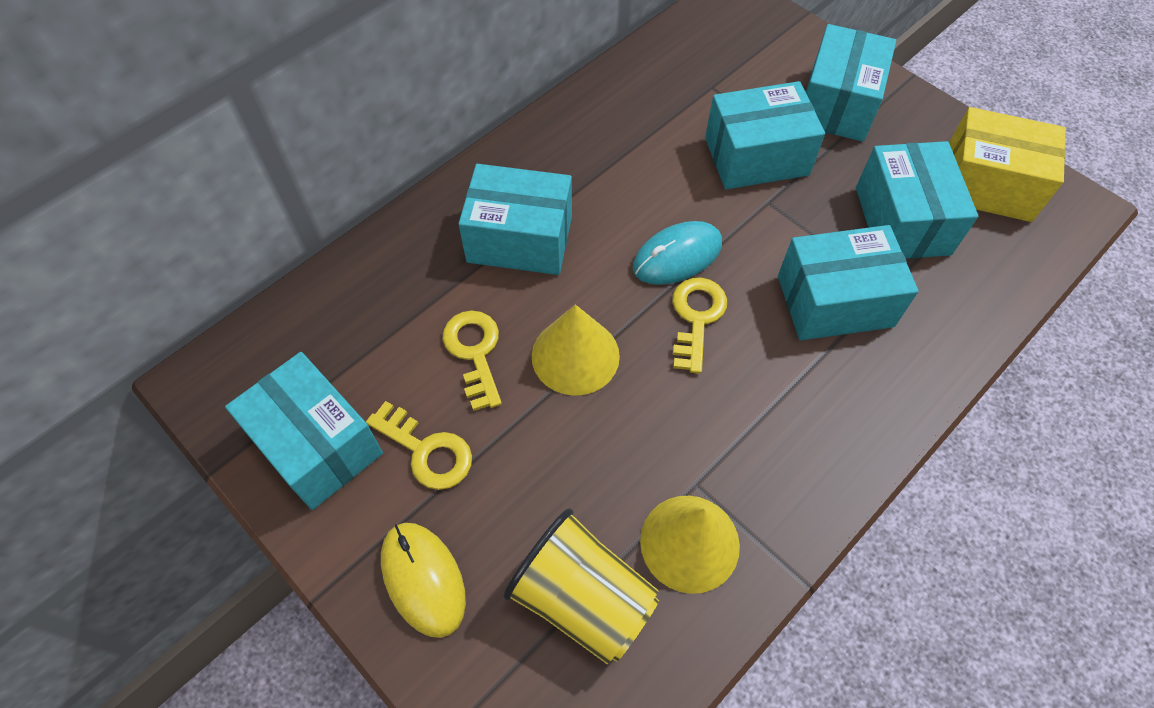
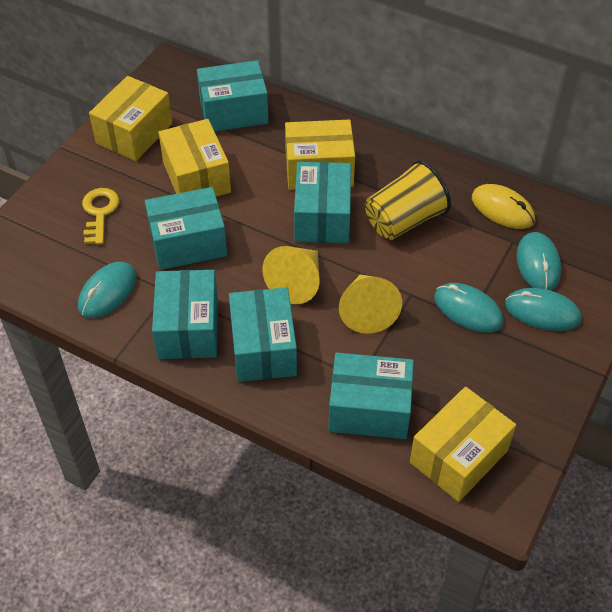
turquoise mouse: [633,221,722,285] = 1 -> [78,262,136,318] [434,283,504,332] [505,288,581,331] [516,232,561,290] = 4
yellow box: [949,107,1065,222] = 1 -> [89,76,172,161] [158,119,231,197] [285,120,355,190] [410,387,516,502] = 4
yellow key: [366,401,472,490] [442,311,502,411] [672,278,727,374] = 3 -> [82,188,119,245] = 1

